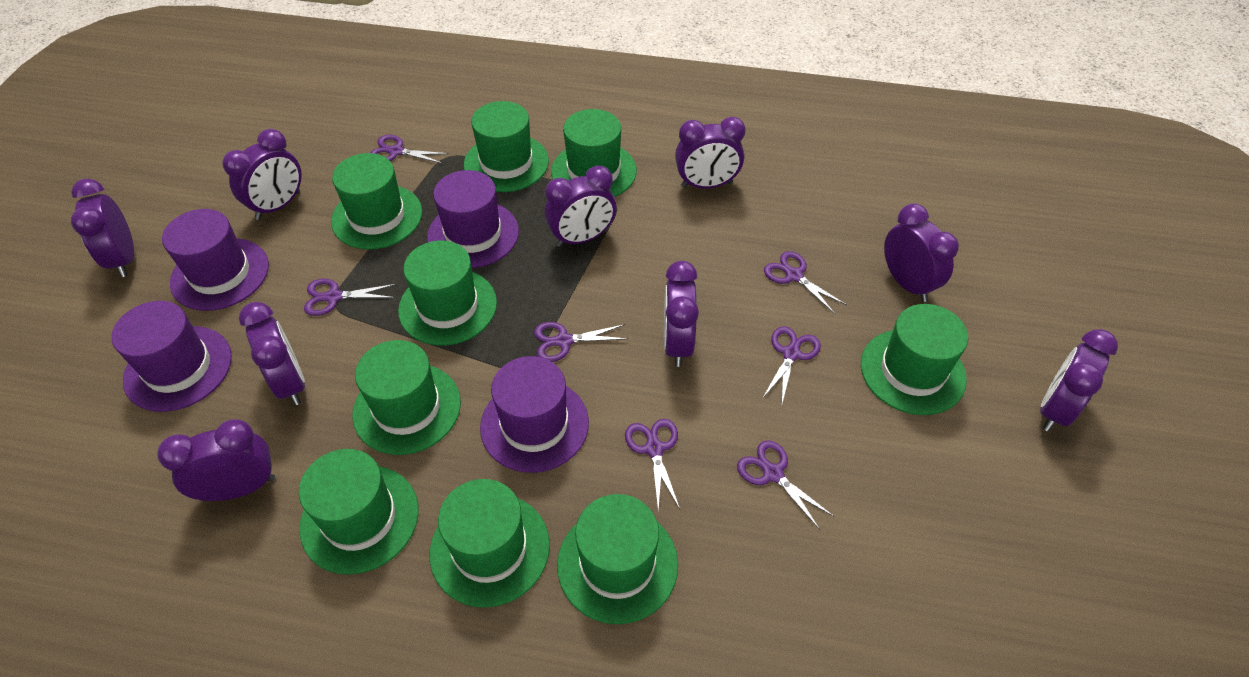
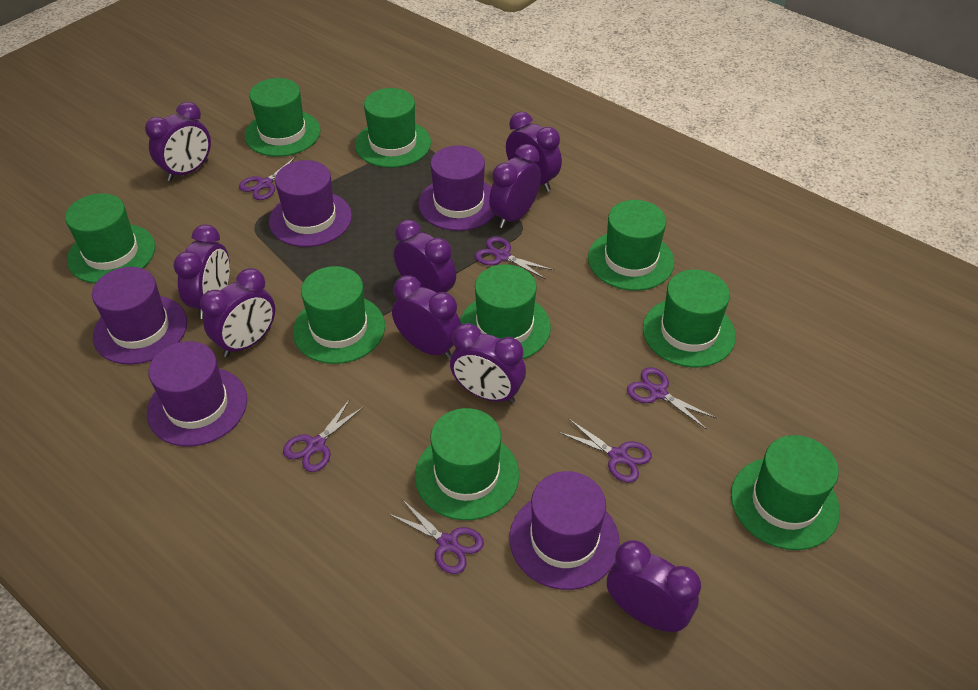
purple hat: [111,301,232,412] [162,209,269,311] [427,170,519,268] [480,356,589,473] = 4 -> [92,267,187,365] [147,341,247,446] [269,160,352,247] [418,145,495,231] [510,471,620,590] = 5
purple scissors: [304,279,396,316] [370,135,449,164] [534,322,628,362] [625,419,680,510] [737,440,835,530] [762,326,821,403] [764,251,847,314] = 7 -> [239,156,296,200] [283,399,365,472] [389,499,484,574] [475,237,554,279] [558,418,652,483] [627,367,716,430] = 6

